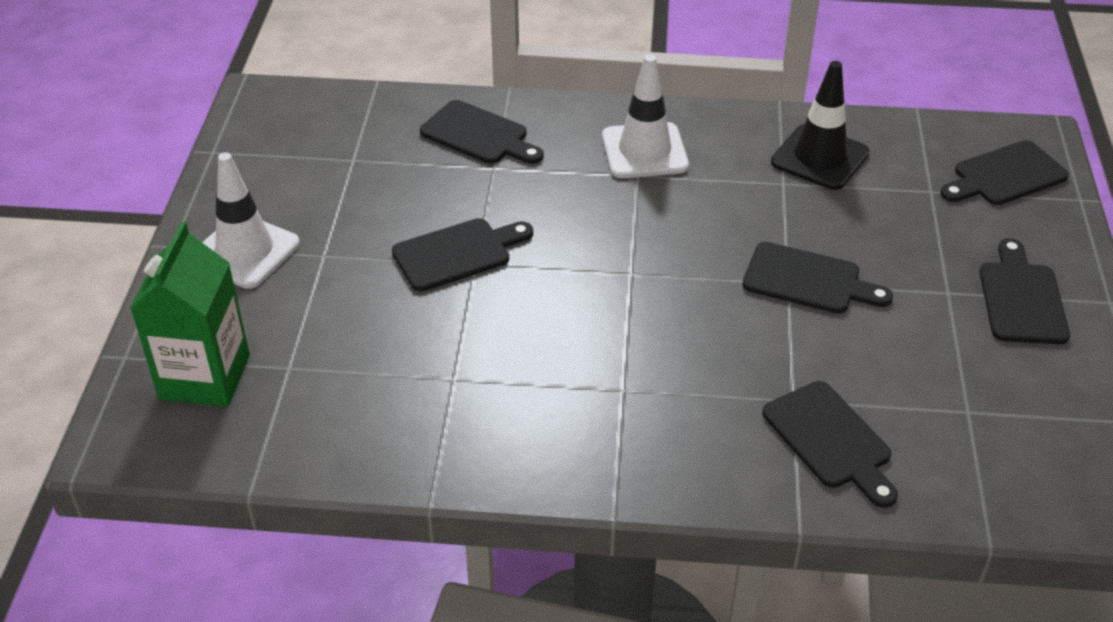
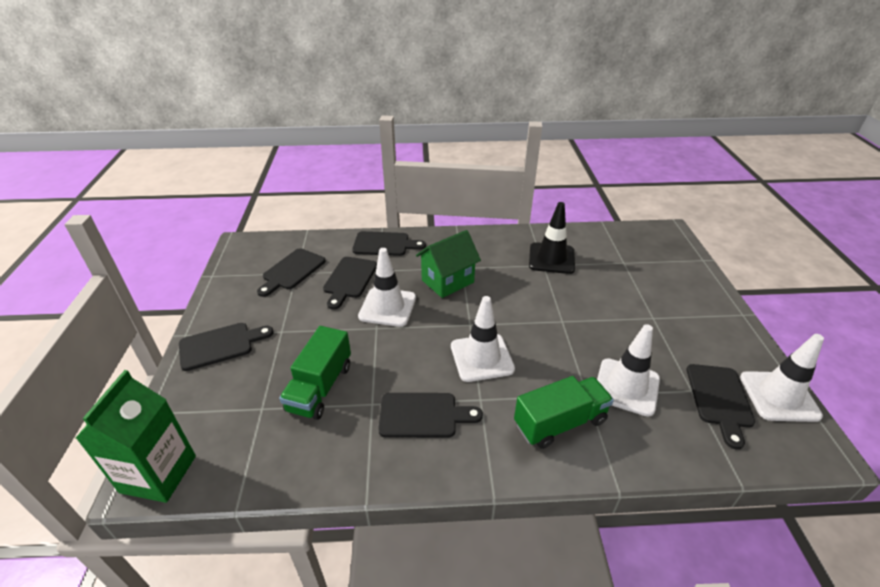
green house: none = 0 -> [416,230,481,298] = 1
green truck: none = 0 -> [279,326,351,420] [514,376,614,449] = 2
white traffic cone: [202,152,300,289] [602,55,689,178] = 2 -> [358,248,416,327] [451,296,515,382] [597,324,660,417] [740,334,824,422] = 4

